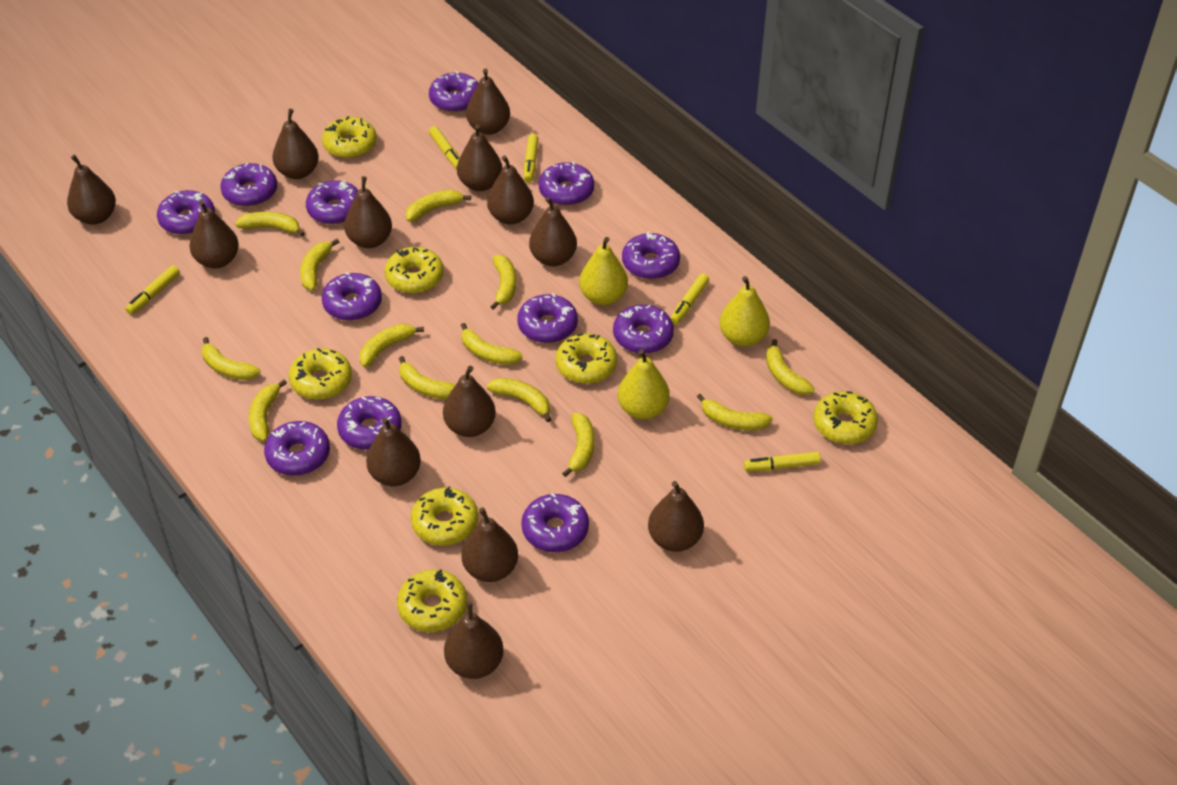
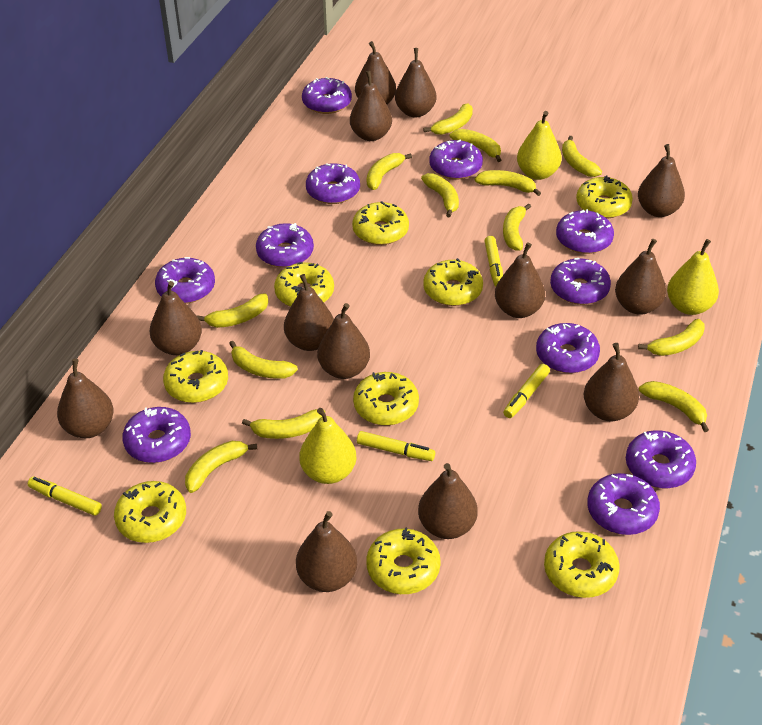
purple donut: [157,190,215,235] [220,163,277,207] [264,421,330,476] [306,180,358,225] [322,272,382,321] [337,396,401,450] [429,71,479,112] [517,293,578,343] [521,493,589,552] [539,162,594,206] [613,304,674,354] [622,232,680,279] = 12 -> [122,407,191,463] [155,257,215,304] [256,223,314,268] [302,77,352,114] [306,163,360,204] [429,139,483,180] [536,323,600,373] [550,258,611,305] [556,209,614,254] [587,473,660,535] [626,430,696,488] = 11
yellow donut: [289,348,352,400] [322,116,377,158] [384,247,444,293] [397,569,467,632] [411,486,478,545] [556,333,617,384] [813,391,878,444] = 7 -> [114,481,186,543] [163,350,228,403] [274,262,334,307] [352,201,409,245] [353,372,419,426] [366,527,441,594] [423,258,483,306] [544,531,620,598] [576,175,633,218] = 9
yellow marker: [125,265,180,315] [429,126,460,169] [524,134,539,183] [670,274,709,325] [744,451,821,472] = 5 -> [28,477,102,516] [357,431,435,461] [484,236,503,287] [503,364,550,418] = 4

